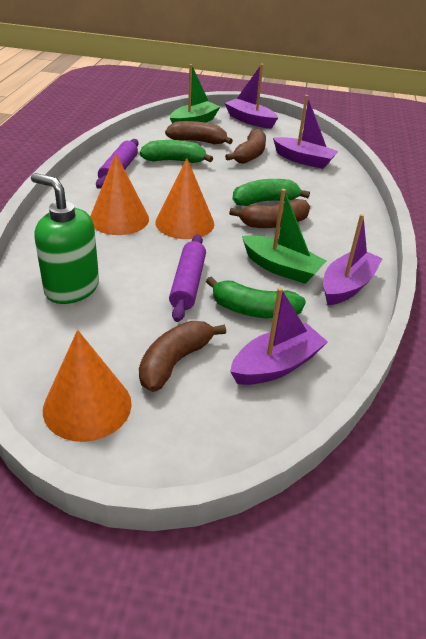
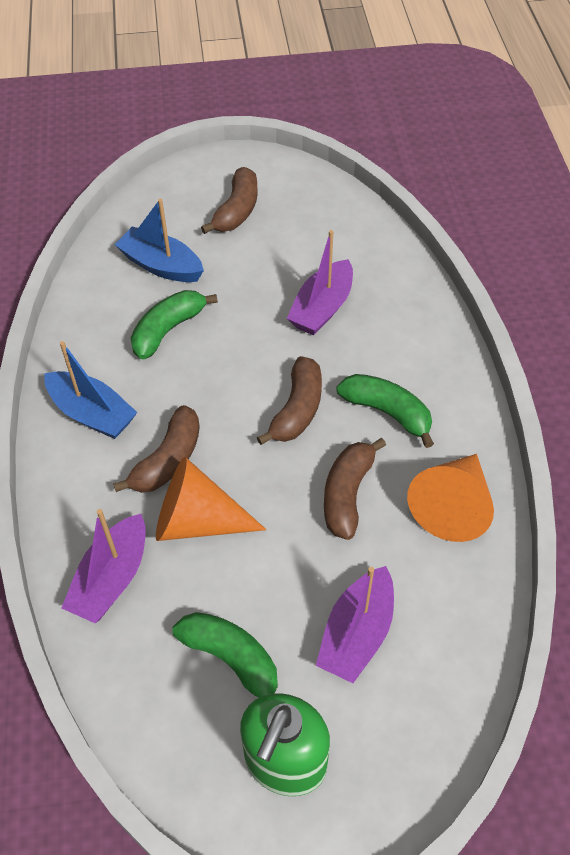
blue boat: none = 0 -> [44,341,138,439] [115,198,204,282] = 2
green boat: [170,64,220,123] [242,189,326,284] = 2 -> none = 0
orange cone: [43,330,132,442] [90,153,149,235] [155,158,214,239] = 3 -> [156,457,266,541] [407,454,494,542] = 2
purple boat: [225,64,278,129] [230,287,328,385] [273,95,338,169] [323,214,383,305] = 4 -> [62,509,146,623] [287,230,353,335] [316,566,394,683] = 3
purple rolling pin: [96,139,139,189] [169,234,206,322] = 2 -> none = 0

